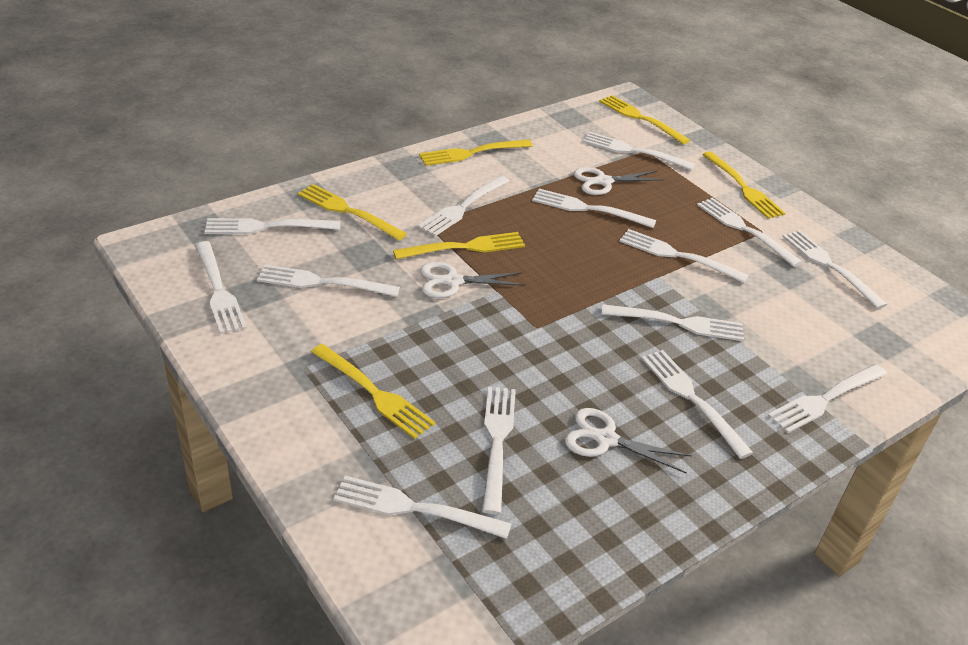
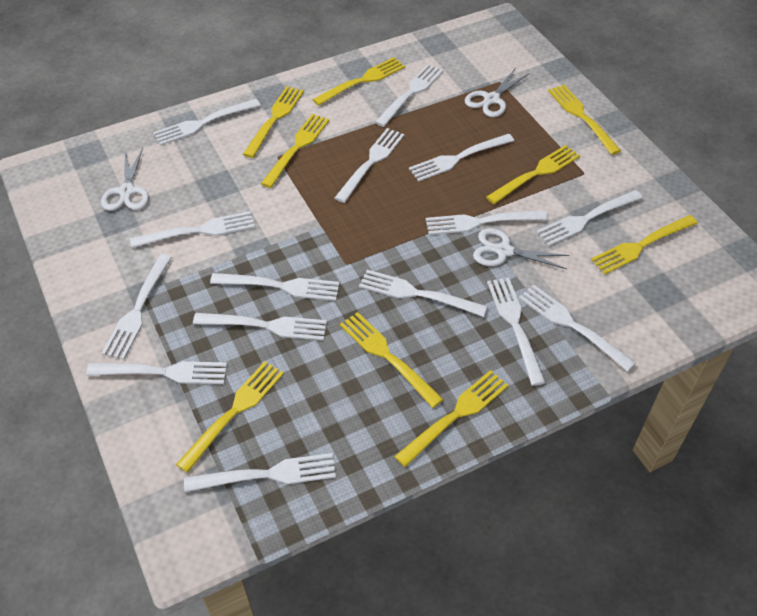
white fork: [195,241,247,334] [205,218,340,234] [257,265,400,297] [334,476,512,539] [418,175,509,236] [482,387,516,515] [532,189,656,228] [583,132,695,171] [602,304,744,341] [619,229,749,283] [641,350,753,459] [697,198,802,267] [767,364,887,433] [782,230,887,309] = 14 -> [86,361,227,384] [102,254,172,359] [130,211,255,248] [153,99,260,146] [184,453,336,492] [193,313,327,340] [210,273,339,301] [334,128,404,203] [359,270,488,317] [375,64,444,127] [409,134,514,181] [426,210,548,235] [487,277,546,386] [519,285,636,372] [536,190,643,246] = 15
yellow fork: [298,184,407,241] [311,344,435,439] [393,232,525,260] [419,139,533,166] [599,95,690,144] [702,151,786,219] = 6 -> [176,361,284,473] [243,86,304,158] [261,114,330,188] [312,57,405,106] [340,312,444,408] [394,370,509,467] [486,145,580,204] [548,85,621,155] [591,215,698,274] = 9

